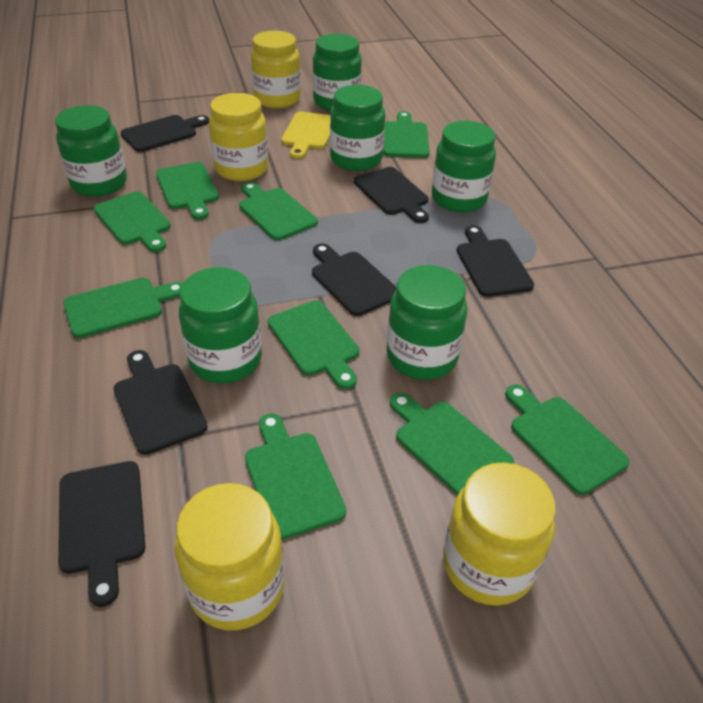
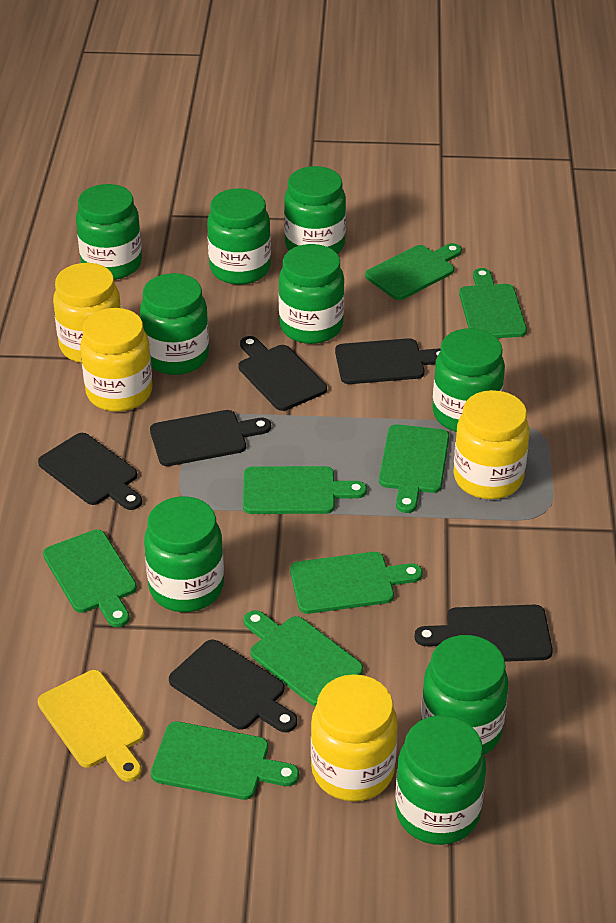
green cutting board: [63,278,183,338] [94,191,171,252] [156,162,219,220] [239,182,318,240] [245,413,346,540] [268,301,359,389] [383,111,430,158] [390,393,514,496] [505,384,630,495] = 9 -> [43,530,137,627] [151,722,299,800] [243,466,367,514] [244,610,363,706] [290,552,422,614] [365,243,462,300] [379,424,449,513] [459,268,527,338] = 8
green jar: [55,105,127,197] [179,267,262,384] [313,34,362,111] [330,85,385,171] [387,265,467,380] [432,121,496,212] = 6 -> [76,184,142,280] [140,273,209,375] [144,497,224,612] [207,188,271,285] [278,244,344,344] [284,166,346,254] [395,715,486,845] [421,635,509,755] [433,328,505,432] = 9

